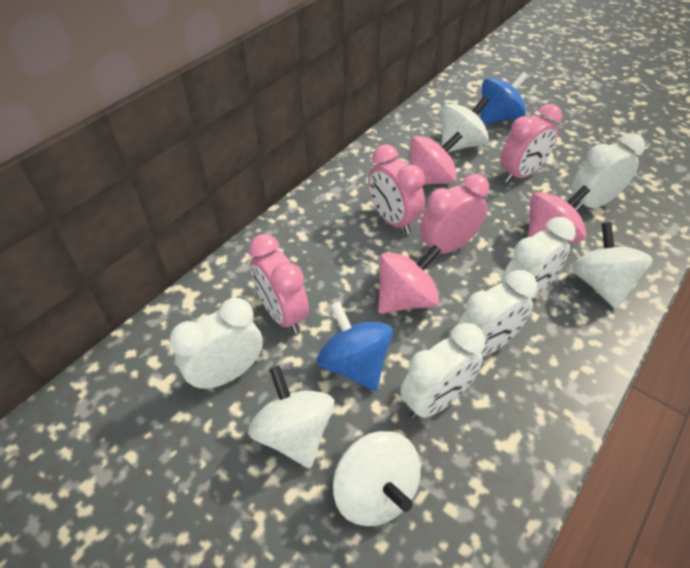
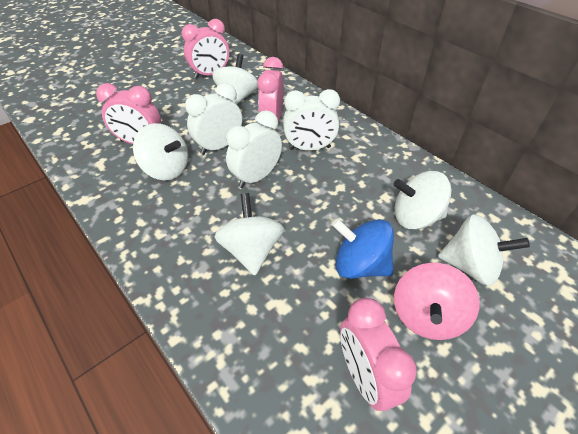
blue spinning top: [317,301,393,391] [480,72,528,125] = 2 -> [332,219,394,279] = 1
pink spinning top: [378,244,441,314] [409,131,463,185] [528,185,590,243] = 3 -> [394,263,480,340] = 1
white clock: [170,298,263,391] [400,323,485,419] [457,270,537,357] [501,217,576,299] [571,133,645,211] = 5 -> [185,83,242,155] [226,110,282,188] [283,89,340,151] = 3
white spinning top: [248,366,334,468] [333,431,421,526] [441,96,489,152] [572,222,653,309] = 4 -> [133,123,188,181] [212,54,258,104] [215,193,284,275] [393,171,451,230] [438,214,530,286] = 5

